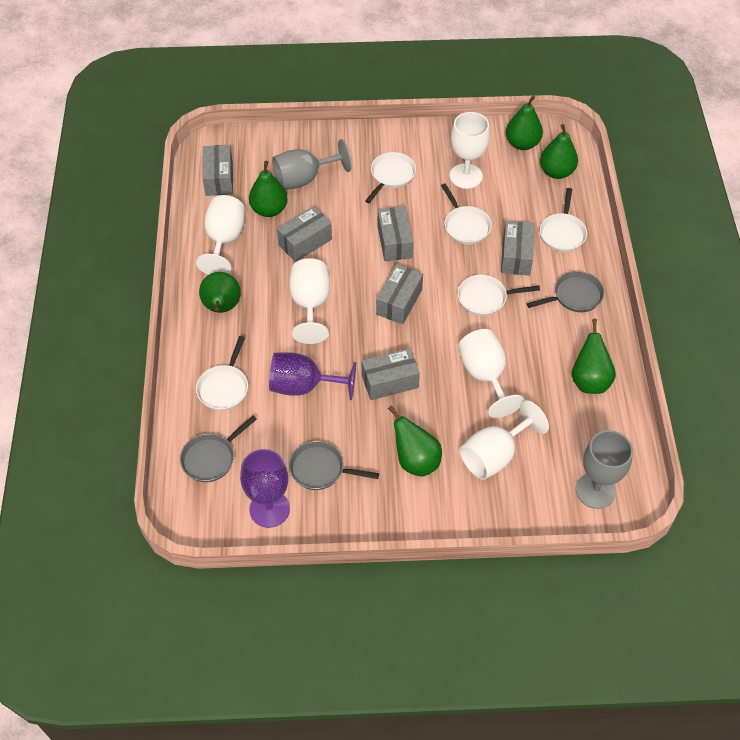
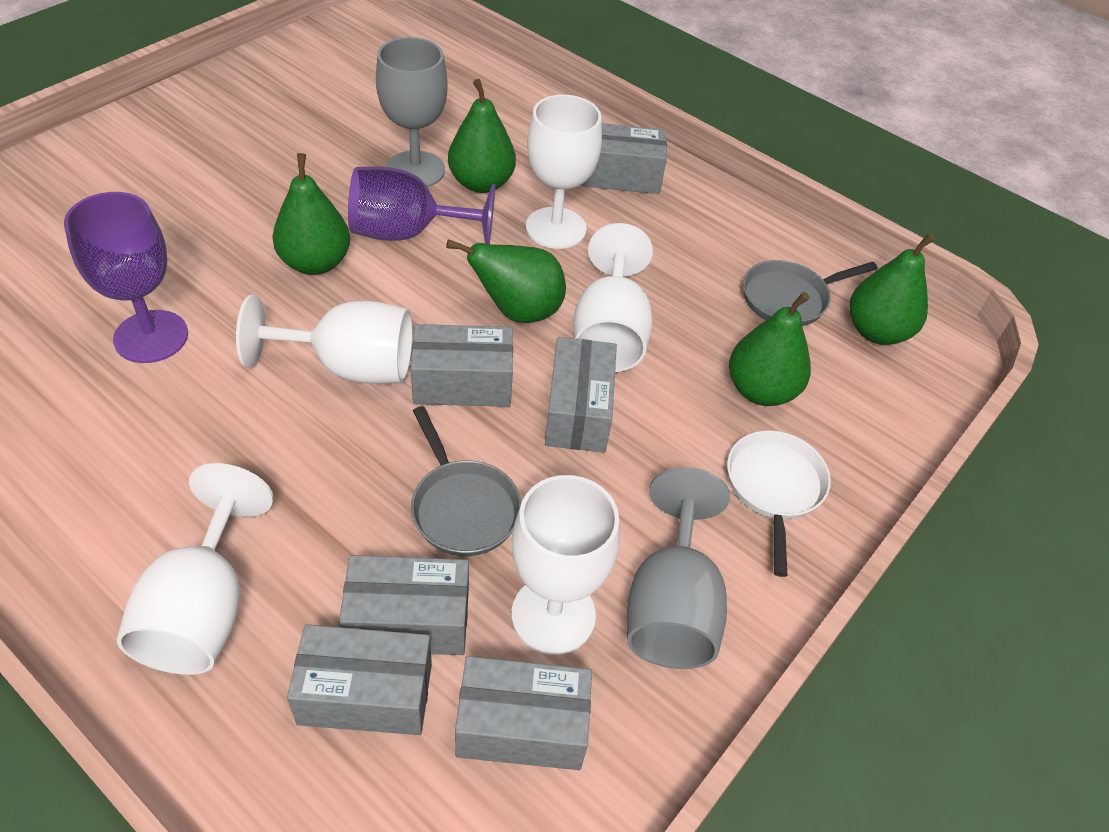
green pear: [199,272,241,313] [249,161,288,217] [388,405,442,476] [506,95,543,150] [540,124,578,179] [572,319,616,394] = 6 -> [272,153,350,275] [446,239,566,323] [448,79,516,193] [729,292,811,406] [849,233,935,345] = 5
grey pan: [180,415,257,482] [289,441,379,490] [527,271,604,312] = 3 -> [411,406,521,556] [743,260,877,326] = 2
white pan: [196,336,248,411] [365,152,416,203] [441,183,492,244] [458,275,540,316] [540,188,587,252] = 5 -> [727,430,831,577] = 1

